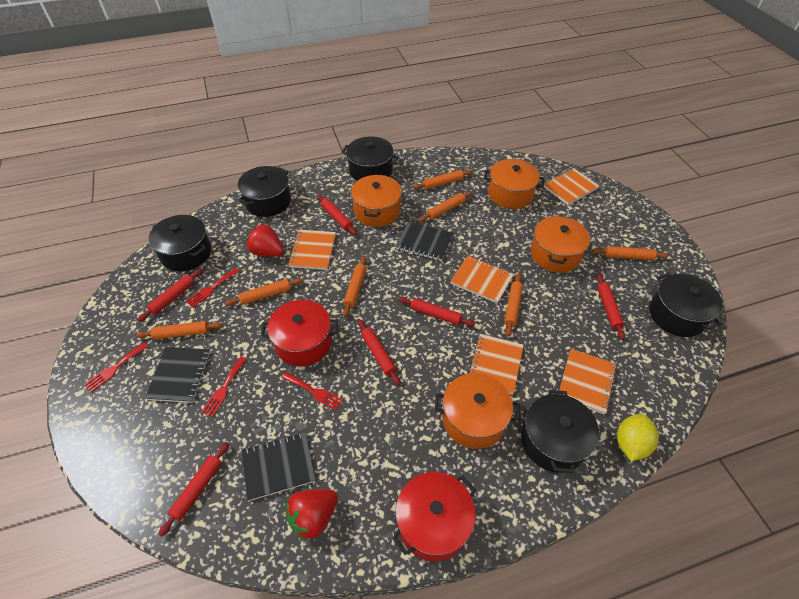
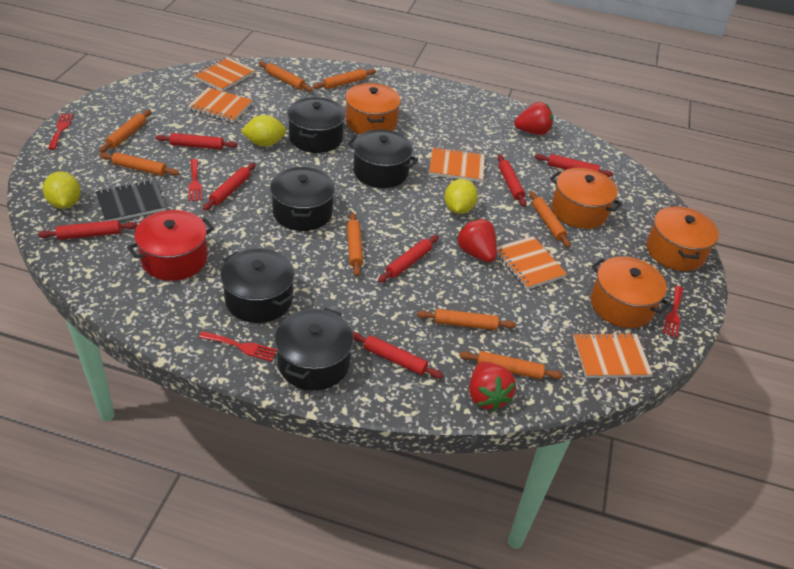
black notebook: [145,347,210,403] [241,432,315,501] [396,221,453,261] = 3 -> [96,179,166,221] = 1
orange rolling pin: [136,321,223,339] [225,278,303,306] [343,256,366,317] [413,170,473,190] [419,191,473,222] [504,273,523,337] [592,246,669,260] = 7 -> [99,110,151,153] [99,152,179,176] [259,61,313,92] [313,69,376,89] [347,213,363,276] [417,309,516,330] [459,351,563,379] [529,191,571,248] = 8
red pot: [261,300,338,366] [392,472,476,561] = 2 -> [127,210,214,281] = 1
red rolling pin: [137,269,202,322] [158,442,229,537] [317,195,357,235] [358,319,400,385] [398,297,475,326] [597,274,625,340] = 6 -> [38,220,137,240] [155,133,238,149] [203,163,256,211] [352,332,443,379] [378,235,439,283] [498,155,527,207] [535,154,613,177] = 7
red strawberry: [247,224,284,257] [286,489,338,541] = 2 -> [457,219,497,262] [469,362,516,411] [514,102,553,135] = 3
yellow lemon: [617,414,659,461] = 1 -> [43,171,81,209] [241,115,286,147] [444,179,478,214] = 3

